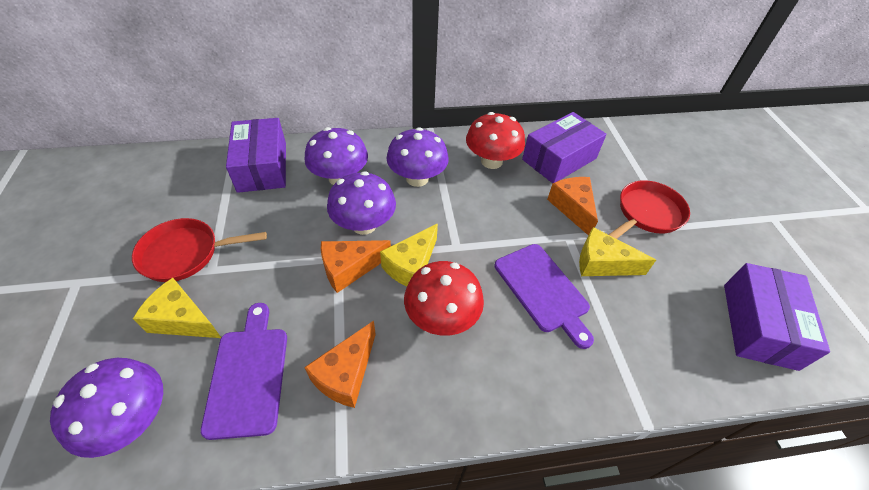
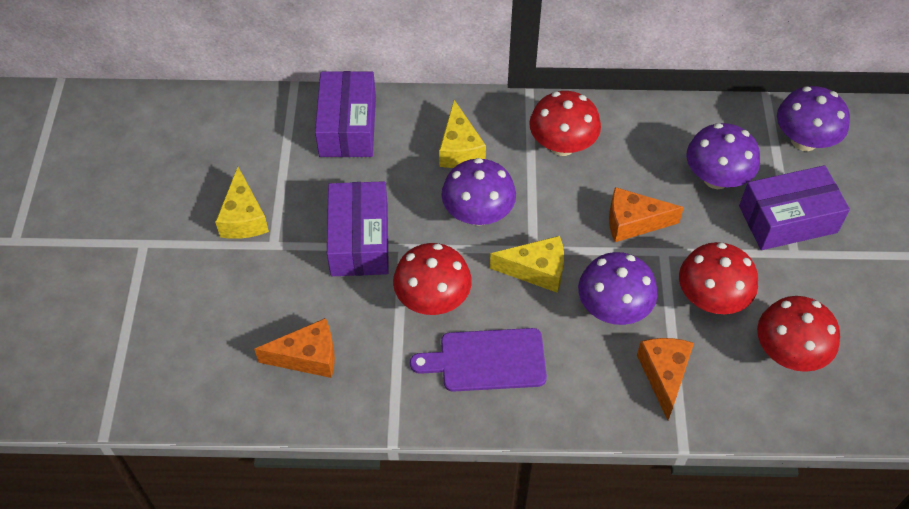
purple cutting board: [201,303,287,440] [495,244,594,349] = 2 -> [410,328,547,392] = 1
red mushroom: [404,261,484,336] [466,112,525,169] = 2 -> [393,243,472,315] [529,91,601,156] [679,242,758,314] [757,296,840,372] = 4
red pan: [132,218,267,282] [609,180,690,239] = 2 -> none = 0

